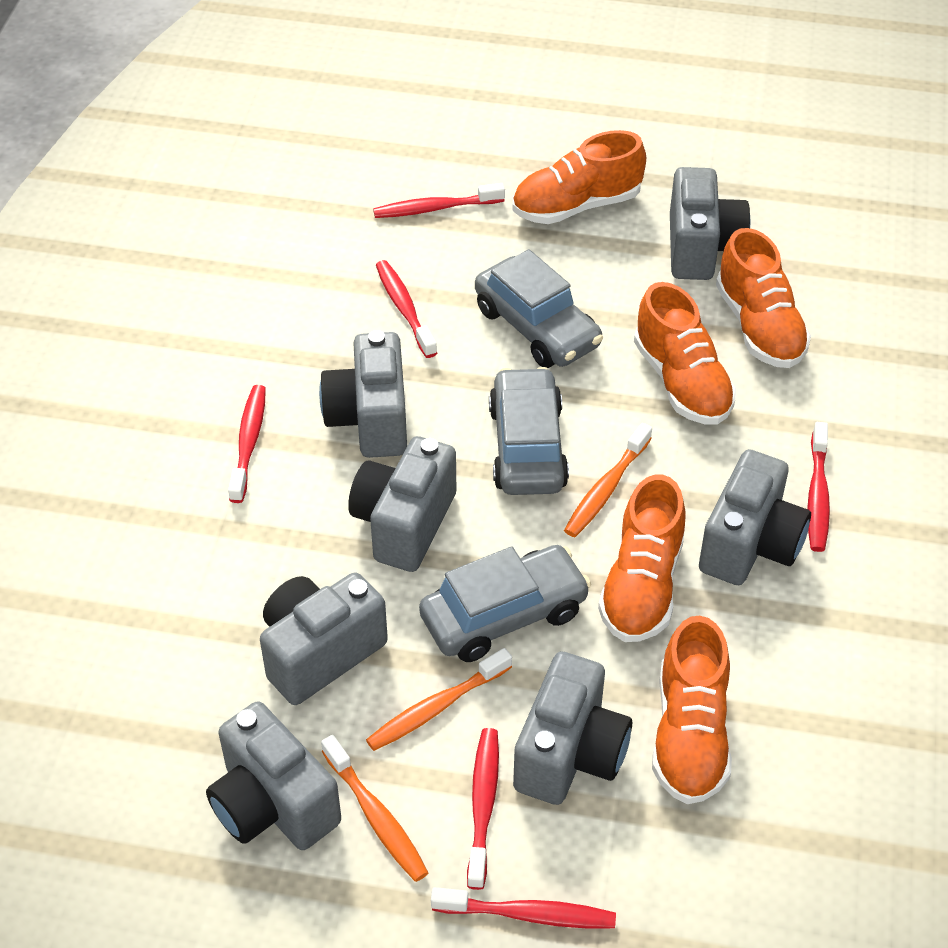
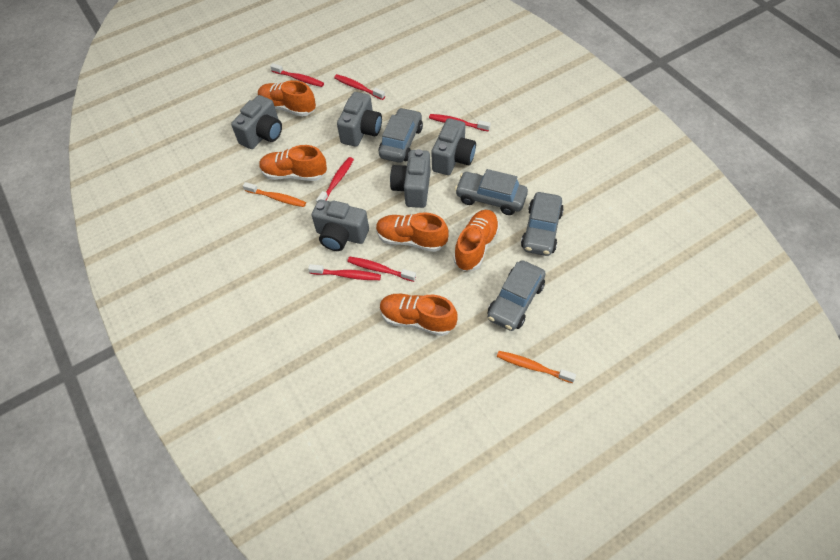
grey camera: [206,701,341,850] [260,572,388,705] [319,330,407,458] [348,436,456,572] [513,652,632,805] [670,167,750,280] [699,449,811,585] = 7 -> [231,95,282,149] [312,200,369,251] [337,92,382,147] [390,149,431,208] [431,118,476,175] = 5
grey car: [419,545,591,662] [475,249,603,368] [489,367,569,495] = 3 -> [379,108,423,163] [455,169,528,215] [488,260,546,331] [521,192,564,256] = 4
orange toothbrush: [321,735,429,882] [366,648,512,751] [564,423,652,537] = 3 -> [243,182,306,207] [497,351,576,383] = 2

